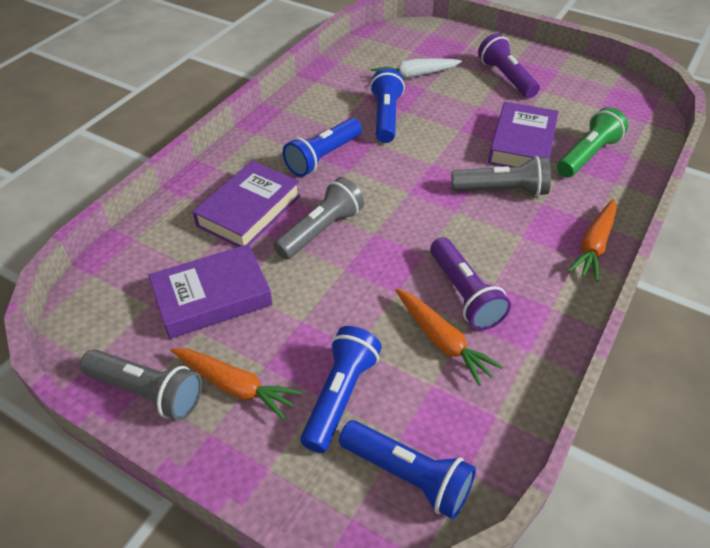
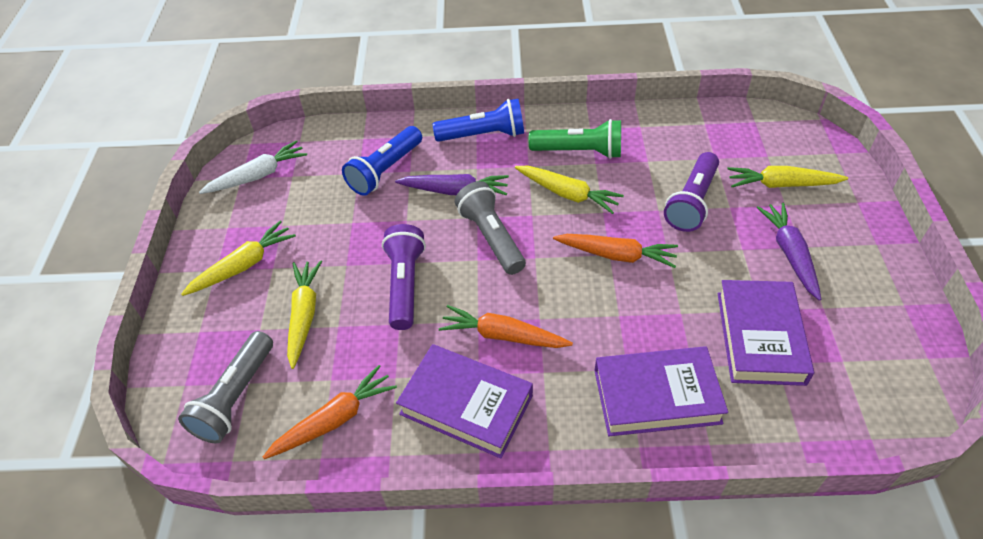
blue flashlight: [282,118,362,177] [300,326,382,453] [339,420,476,519] [370,68,405,143] = 4 -> [342,126,422,196] [433,99,524,142] = 2
grey flashlight: [80,349,202,421] [274,177,364,260] [451,156,551,197] = 3 -> [178,331,273,443] [455,181,526,275] = 2
purple carrot: none = 0 -> [395,174,509,195] [756,203,821,301] = 2
yellow carrot: none = 0 -> [181,221,296,296] [287,260,322,369] [515,166,624,214] [727,166,848,188] = 4

